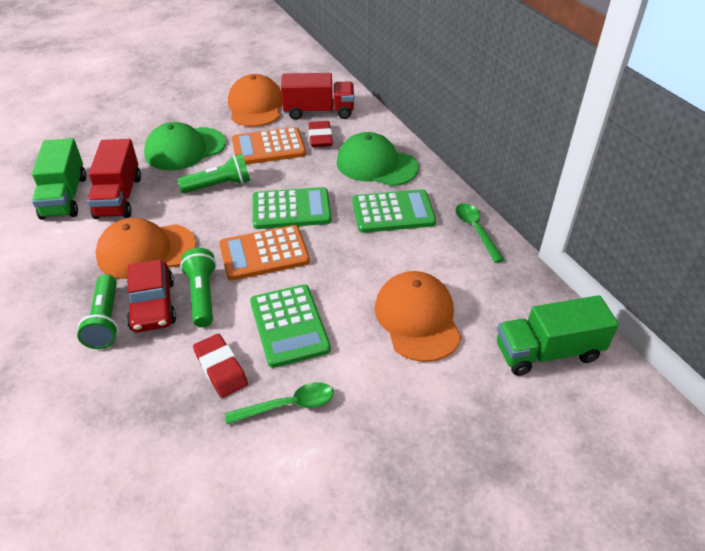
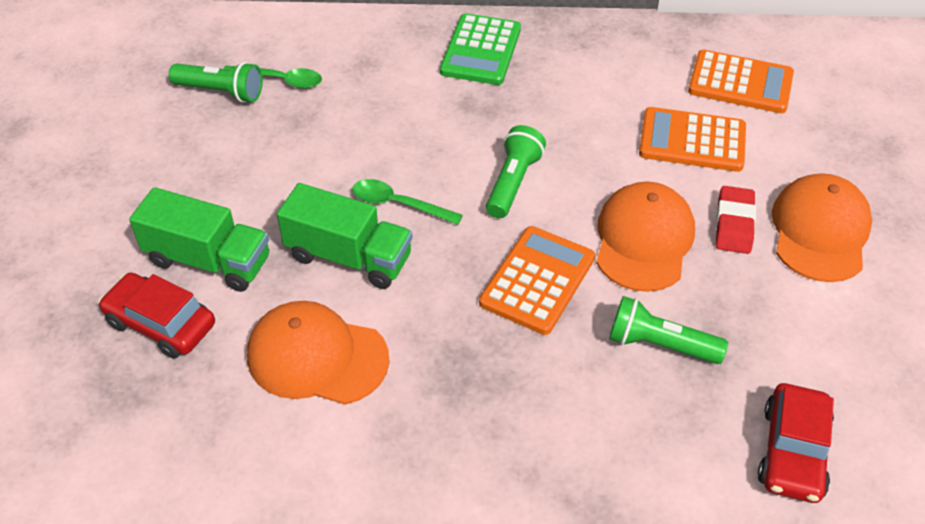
green calculator: [250,285,331,368] [253,187,331,229] [352,189,436,233] = 3 -> [440,13,521,85] = 1
green cap: [144,122,226,170] [337,132,419,186] = 2 -> none = 0
orange calculator: [219,225,310,281] [232,127,306,165] = 2 -> [479,226,595,335] [639,107,746,172] [688,50,794,113] = 3
red car: [127,260,176,332] = 1 -> [99,273,215,358] [758,383,834,503] = 2
red eraser: [193,334,248,398] [308,121,333,147] = 2 -> [715,186,756,254] = 1
red truck: [87,139,141,219] [281,73,354,120] = 2 -> none = 0

